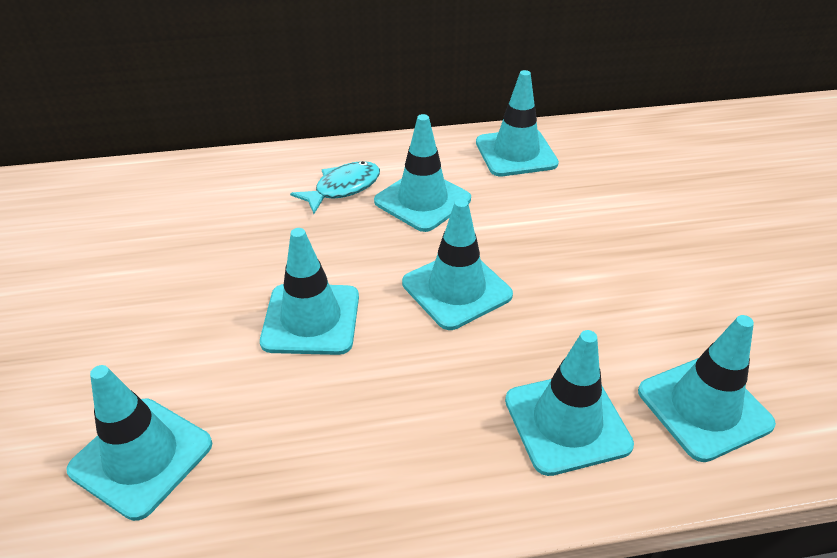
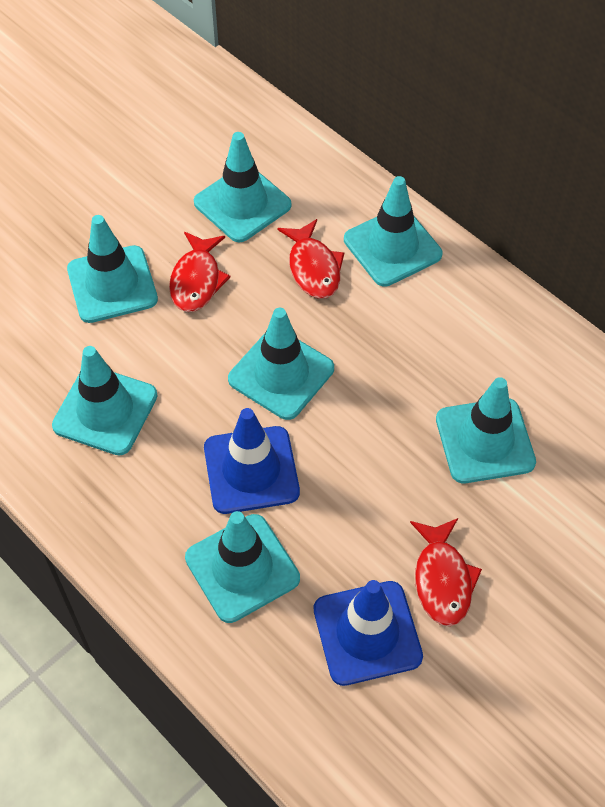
blue traffic cone: none = 0 -> [204,408,300,514] [314,580,423,686] = 2
red fish: none = 0 -> [169,232,231,312] [277,219,345,299] [410,518,482,627] = 3
turquoise fish: [290,161,380,214] = 1 -> none = 0

